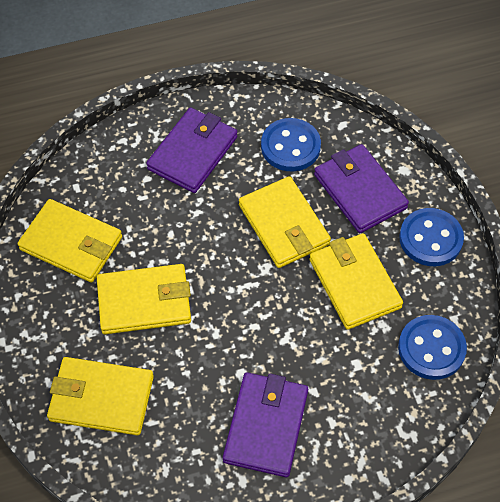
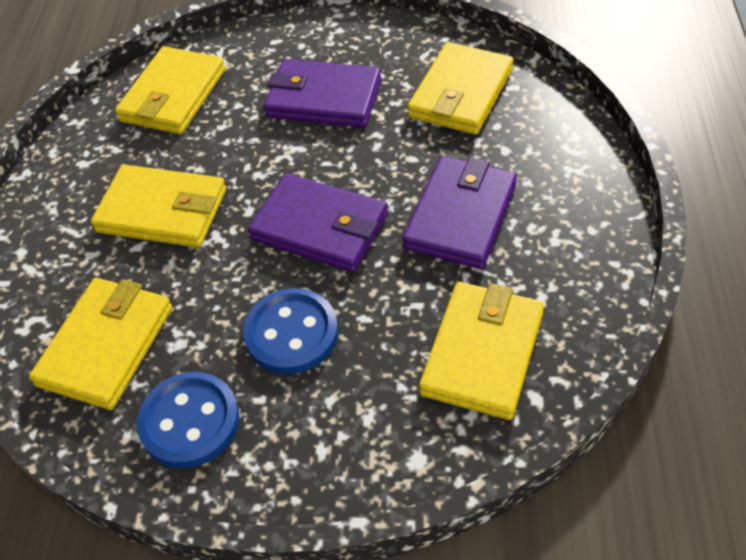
blue button: [261,118,321,171] [398,315,467,380] [399,208,464,266] = 3 -> [137,372,240,468] [243,288,338,374] = 2

